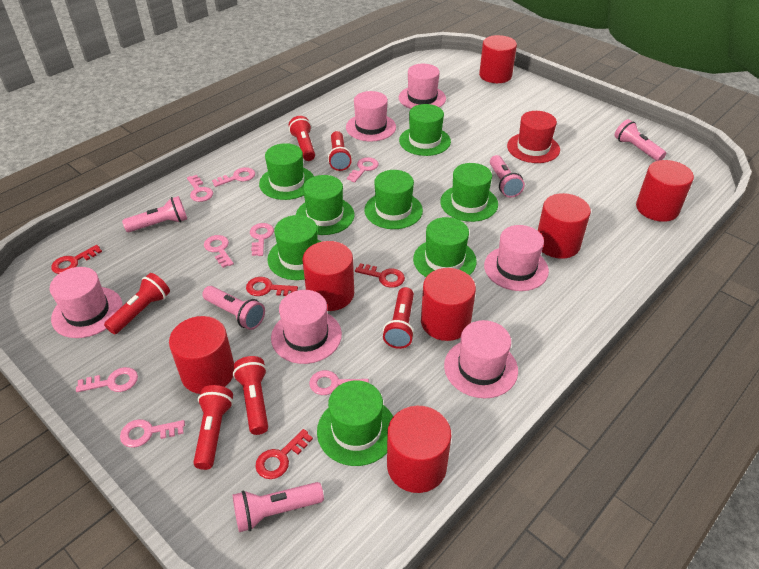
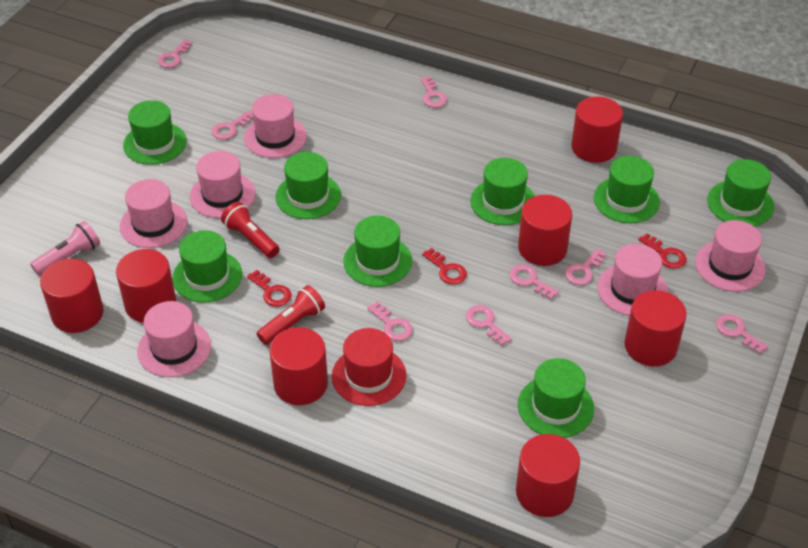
pink flashlight: [122,196,187,232] [202,286,265,330] [233,482,324,532] [490,155,525,198] [615,119,666,161] = 5 -> [30,221,100,276] = 1
red flashlight: [104,273,170,334] [193,385,233,470] [233,356,268,435] [289,116,315,161] [328,131,352,171] [383,287,414,349] = 6 -> [221,202,279,258] [257,285,325,345] = 2
red key: [51,245,102,274] [246,277,298,296] [255,429,313,479] [355,263,405,288] = 4 -> [247,270,292,307] [422,248,467,285] [638,233,687,269] = 3

